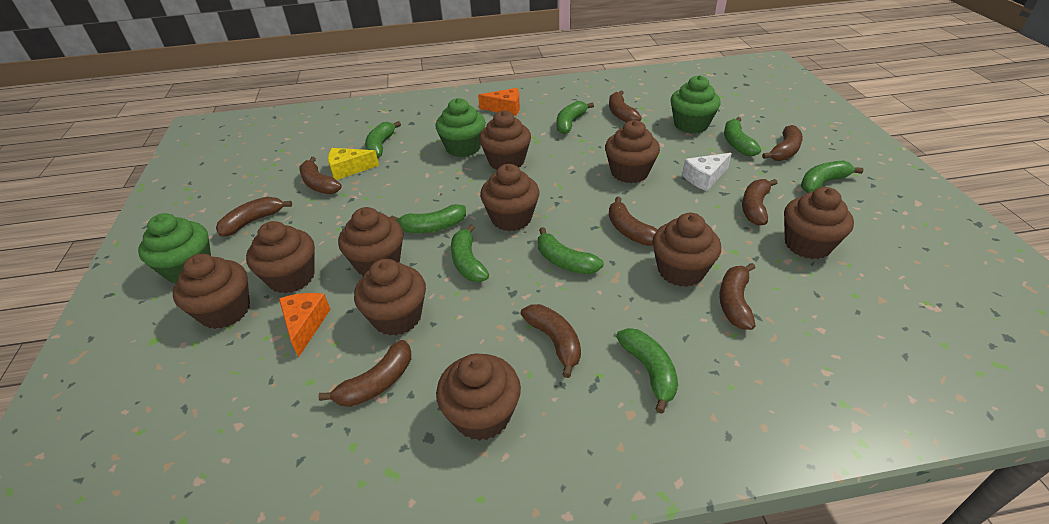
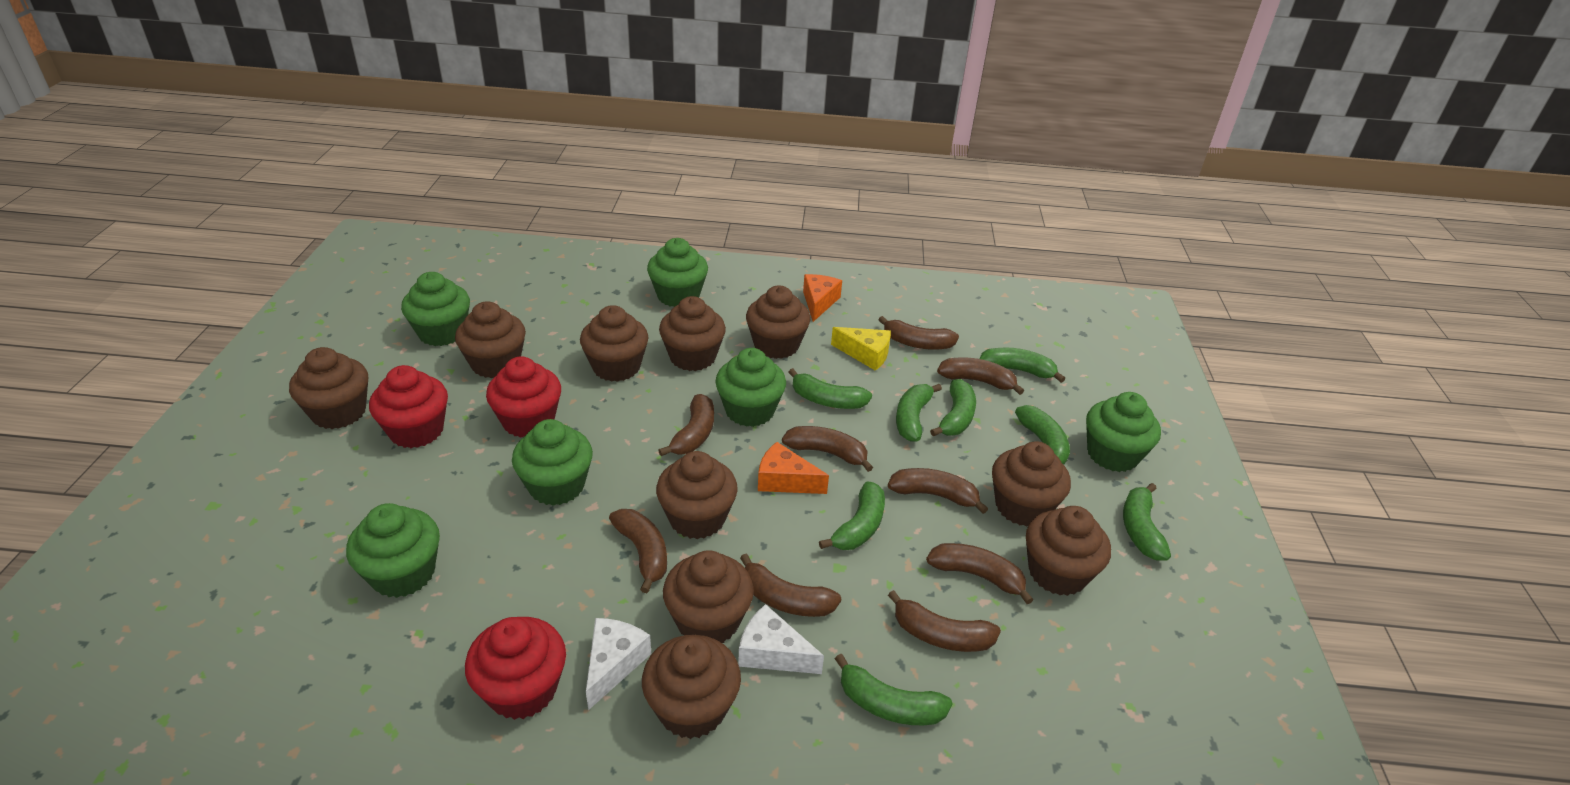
green cupcake: [138,213,211,283] [435,98,486,157] [671,75,721,134] = 3 -> [346,503,440,598] [401,272,470,346] [512,419,593,506] [647,238,708,307] [715,348,786,427] [1086,392,1161,472] = 6
red cupcake: none = 0 -> [369,365,448,448] [465,617,566,720] [486,356,561,438] = 3
white cheese: [682,153,732,191] = 1 -> [586,618,651,710] [738,604,824,674] = 2

